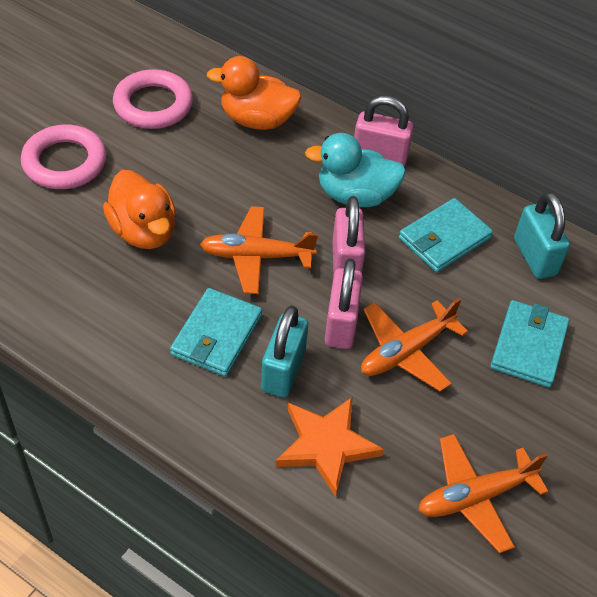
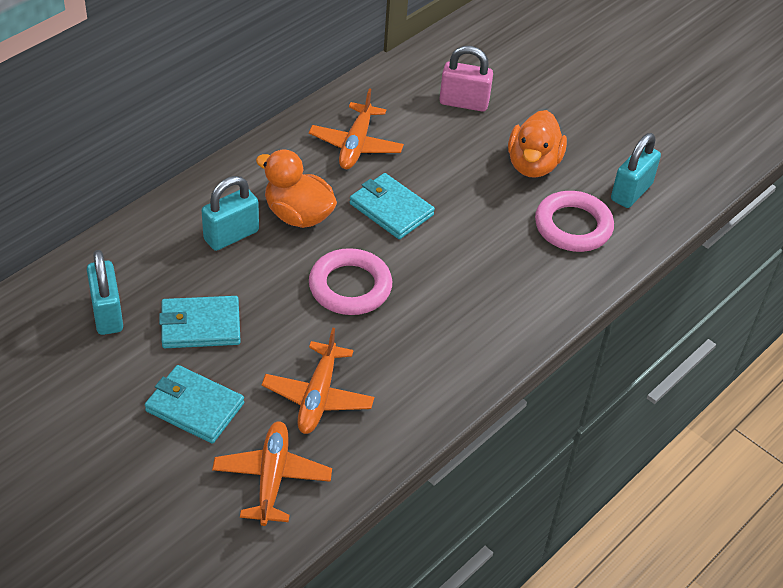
orange star: [276,397,384,497] = 1 -> none = 0
pink padlock: [325,259,363,349] [333,196,365,277] [354,96,414,167] = 3 -> [439,46,493,112] = 1
turquoise duck: [305,133,406,207] = 1 -> none = 0
turquoise padlock: [261,305,308,397] [514,192,570,279] = 2 -> [87,250,123,335] [202,176,259,251] [611,133,661,208] = 3

